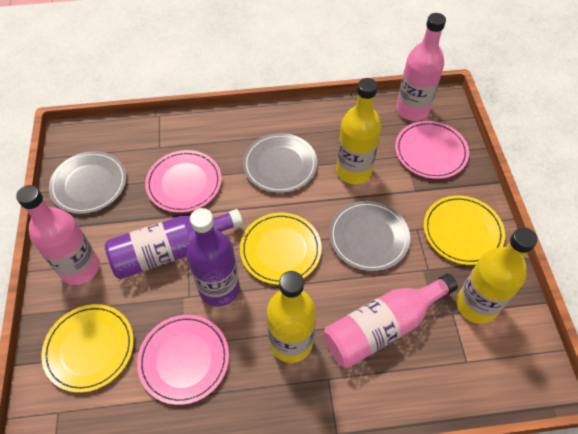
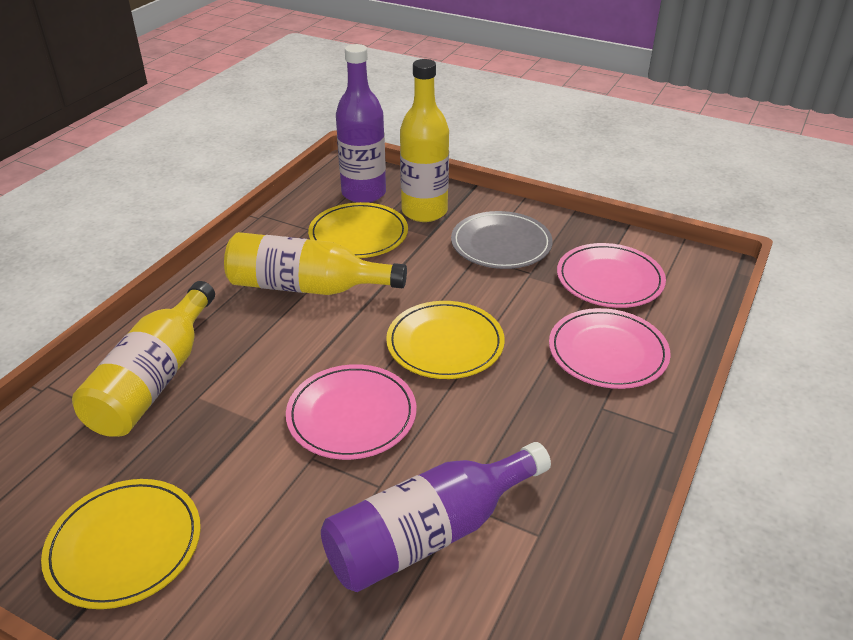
grey plate: [49,151,126,214] [243,133,317,193] [329,201,410,271] = 3 -> [451,211,553,269] = 1
pink bottle: [16,185,99,285] [324,274,458,368] [396,13,446,121] = 3 -> none = 0

